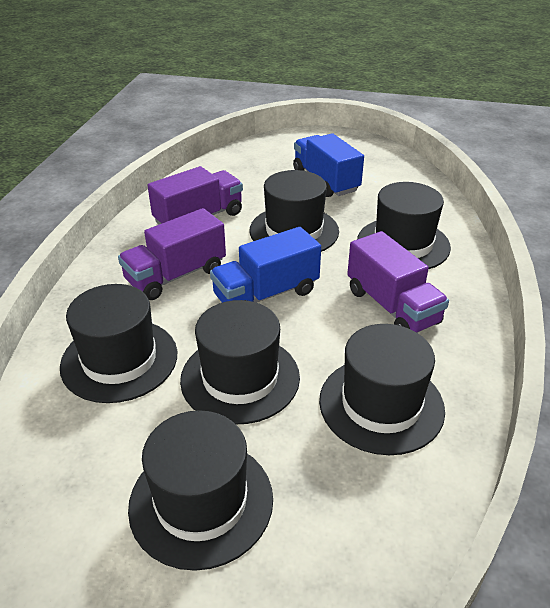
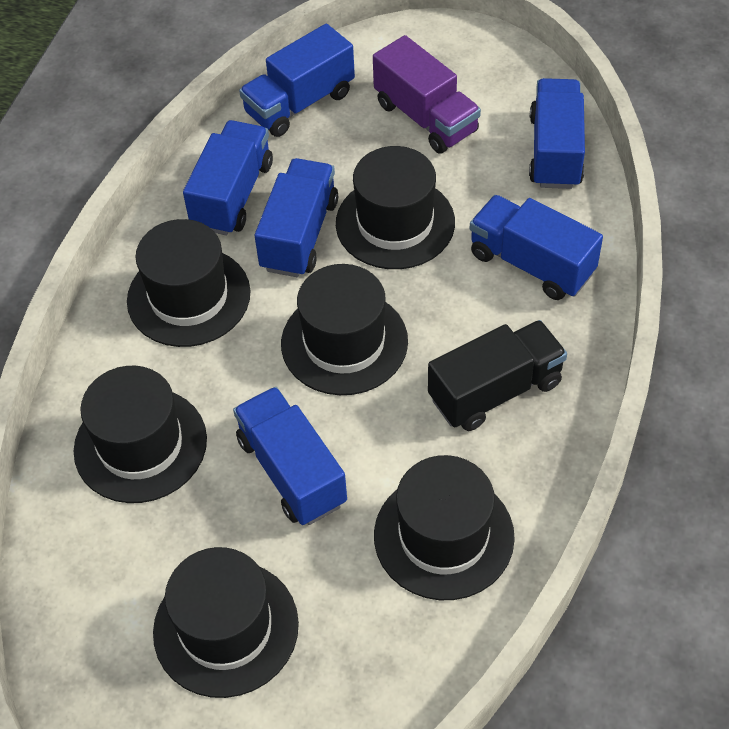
black truck: none = 0 -> [428,320,567,431] = 1
blue truck: [210,227,321,303] [293,133,364,197] = 2 -> [183,120,273,235] [233,387,347,525] [239,24,355,137] [255,158,338,277] [470,195,603,300] [529,78,585,189] = 6
purple truck: [118,208,226,300] [148,166,243,225] [347,231,449,333] = 3 -> [373,35,481,154] = 1

